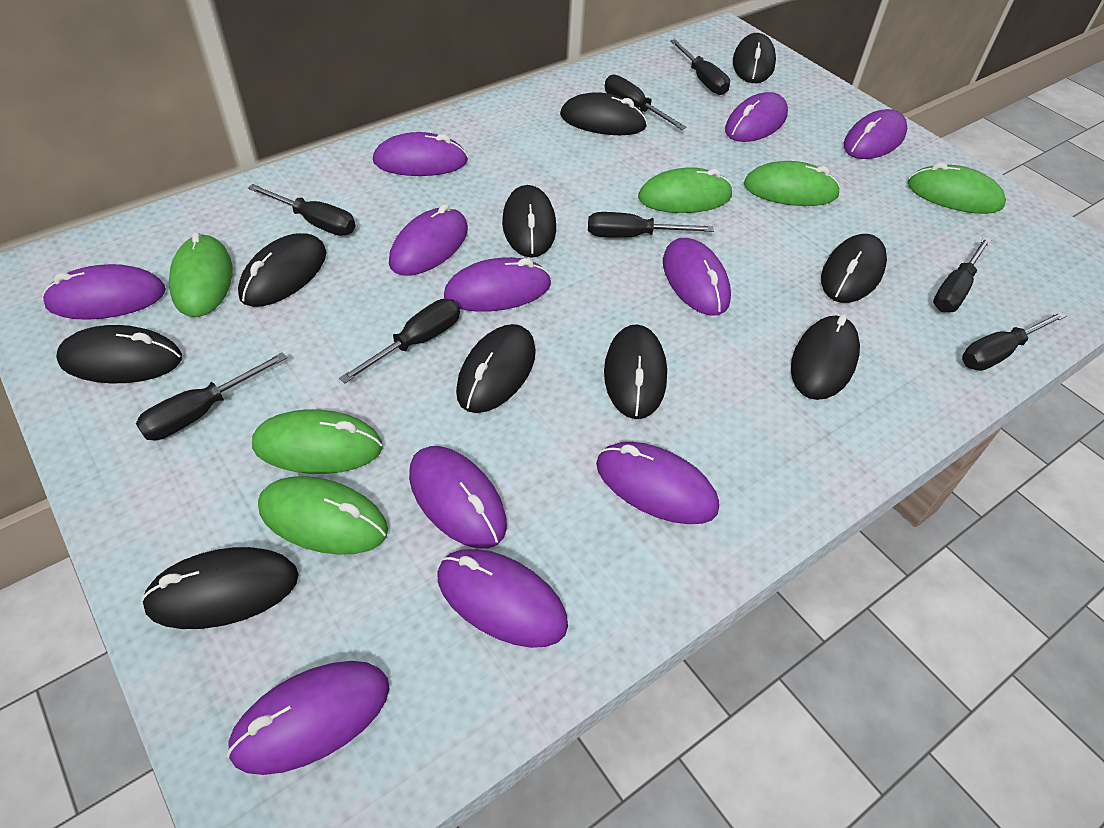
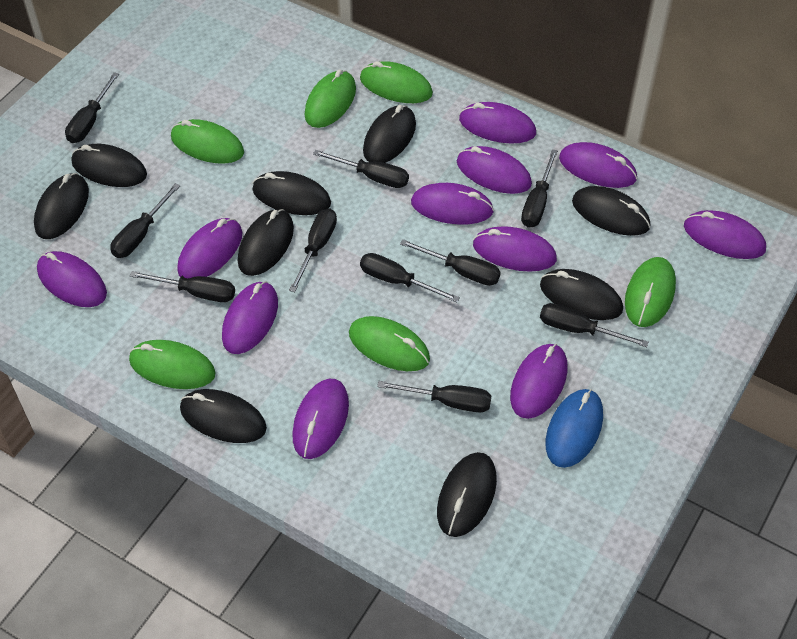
black mouse: [56,325,182,384] [141,547,299,629] [238,233,326,307] [456,324,536,413] [502,185,556,258] [560,92,647,135] [604,324,667,419] [733,33,776,83] [791,314,860,400] [821,234,887,303] = 10 -> [34,173,89,239] [71,144,147,187] [180,389,267,443] [238,209,294,276] [252,171,331,215] [363,105,416,163] [437,452,497,537] [540,269,623,320] [572,186,650,236] = 9
black screwdriver: [136,352,287,440] [248,184,355,236] [339,299,460,383] [588,212,714,238] [605,75,687,130] [670,39,730,95] [933,237,991,312] [962,311,1066,371] = 8 -> [65,72,119,143] [110,183,180,258] [130,271,235,302] [289,208,337,292] [313,150,409,188] [360,253,460,302] [377,381,492,412] [400,239,501,286] [521,149,558,228] [540,303,649,347] = 10
blue mouse: none = 0 -> [546,389,603,468] = 1

